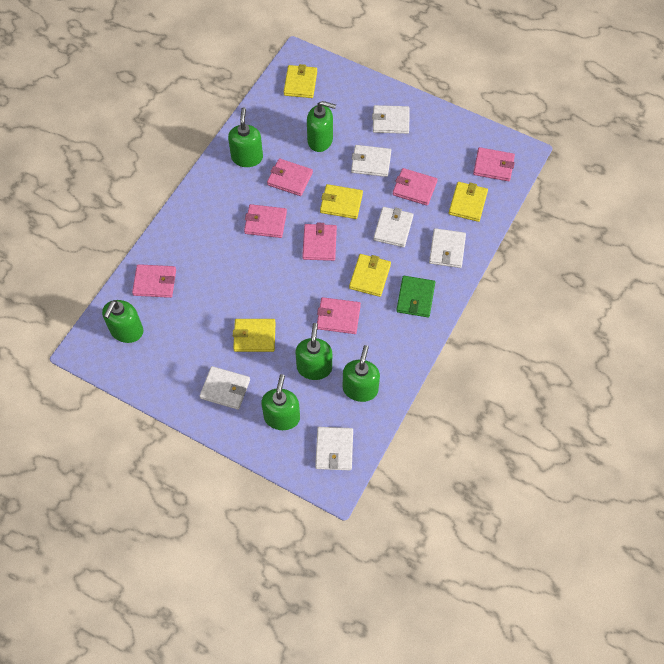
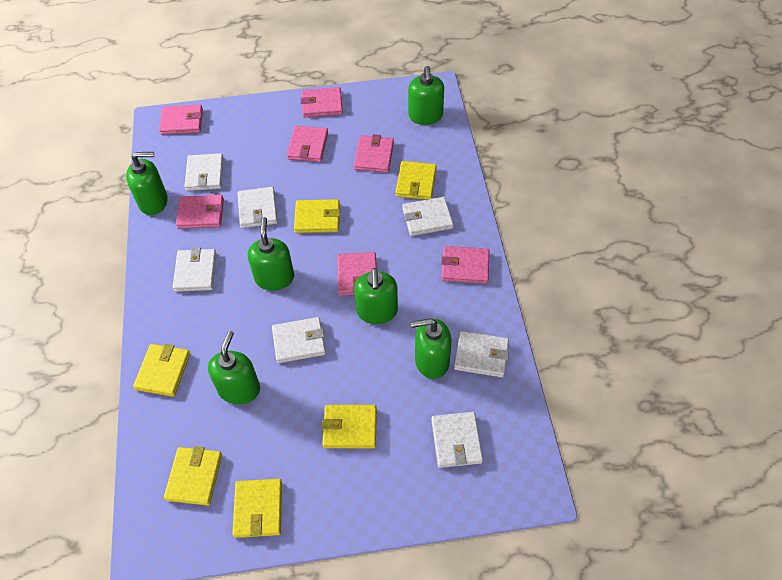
green wallet: [396,276,435,317] = 1 -> none = 0
white wallet: [199,366,250,410] [315,427,353,470] [351,145,391,177] [372,105,409,134] [373,207,413,247] [429,228,466,268] = 6 -> [173,247,217,292] [184,153,224,191] [238,187,278,228] [272,317,326,363] [402,197,454,236] [431,412,483,468] [454,331,509,377] = 7
yellow wallet: [233,319,275,352] [284,64,317,98] [320,184,363,219] [349,254,391,297] [449,182,488,222] = 5 -> [133,344,190,397] [164,446,222,506] [232,479,282,538] [294,199,340,233] [322,405,377,448] [395,161,436,200] = 6

